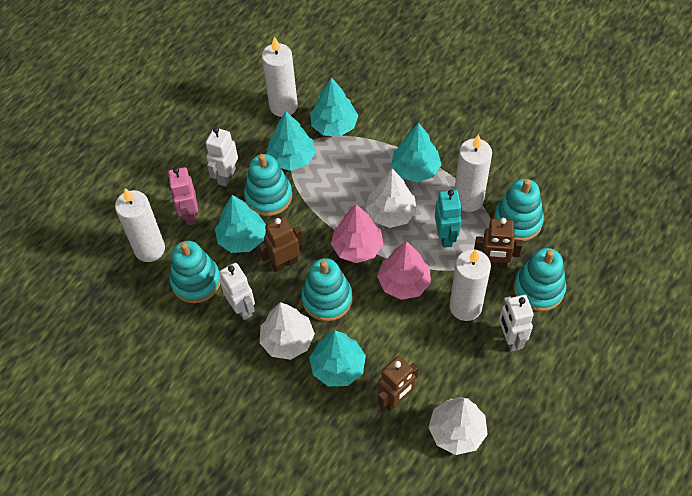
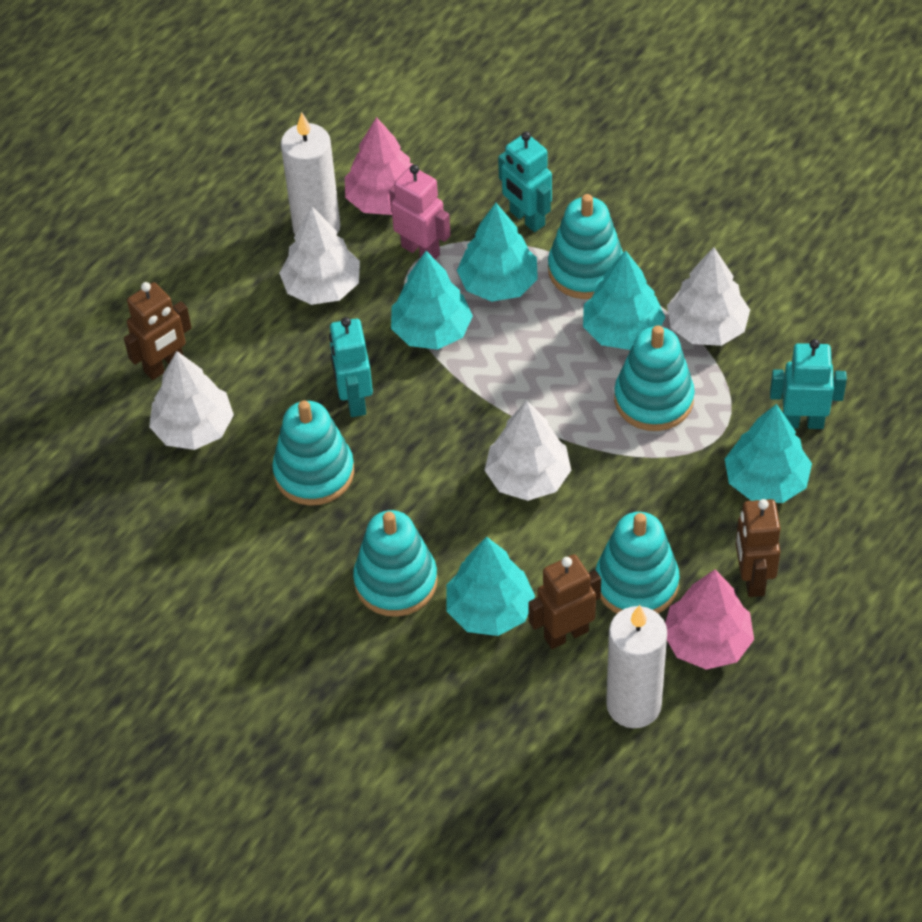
turquoise robot: [435,190,462,248] = 1 -> [329,317,373,417] [498,131,552,232] [770,339,847,429] = 3
white candle: [115,188,165,262] [262,36,298,117] [449,249,491,321] [454,134,492,212] = 4 -> [281,112,340,235] [606,605,667,728] = 2
white robot: [206,127,238,187] [219,263,255,320] [499,295,534,352] = 3 -> none = 0
white tree: [260,302,315,360] [365,169,417,228] [428,397,488,455] = 3 -> [149,351,234,450] [279,206,360,305] [485,401,571,501] [667,247,750,346] = 4

